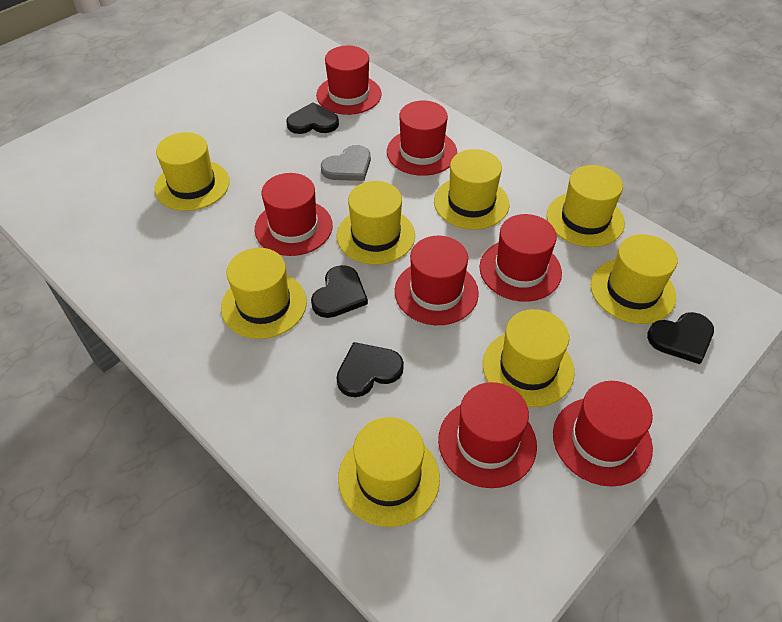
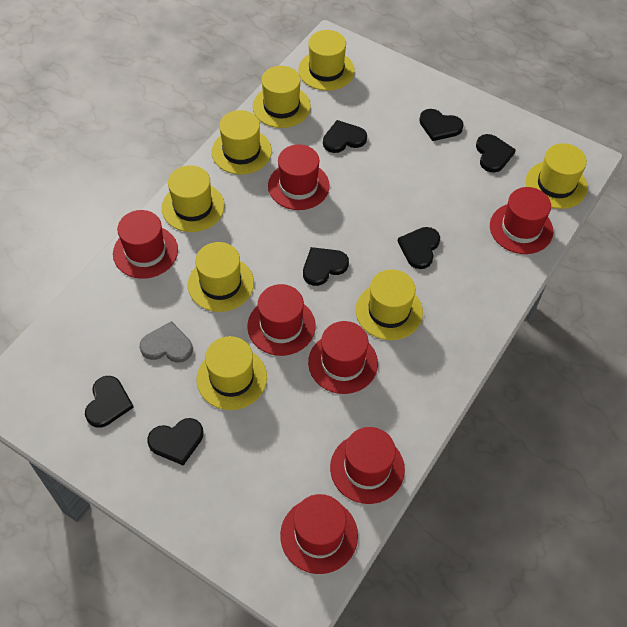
black heart: [286,102,339,134] [311,265,368,318] [336,342,404,397] [647,312,714,364] = 4 -> [85,376,134,428] [147,418,204,465] [303,247,349,286] [323,120,367,153] [398,227,440,269] [419,109,464,141] [476,134,516,173] = 7

